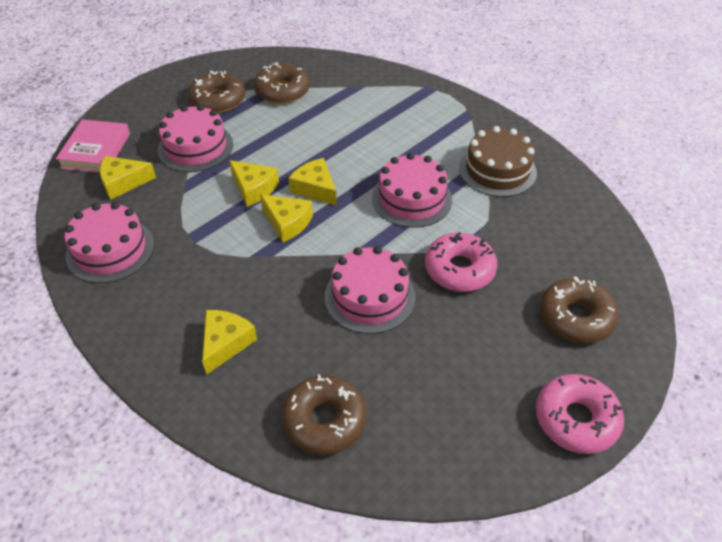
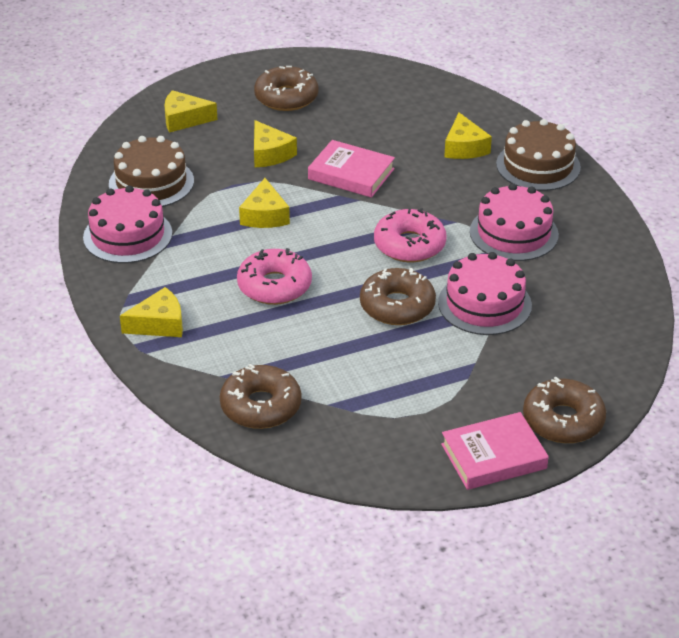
brown cake: [459,126,537,197] = 1 -> [109,136,194,207] [496,119,581,191] = 2
pink book: [56,119,130,173] = 1 -> [308,140,395,198] [441,412,549,490] = 2
pink cake: [65,202,154,283] [158,105,233,172] [325,246,415,334] [372,153,452,228] = 4 -> [83,185,172,263] [438,252,532,335] [470,183,559,261] = 3

